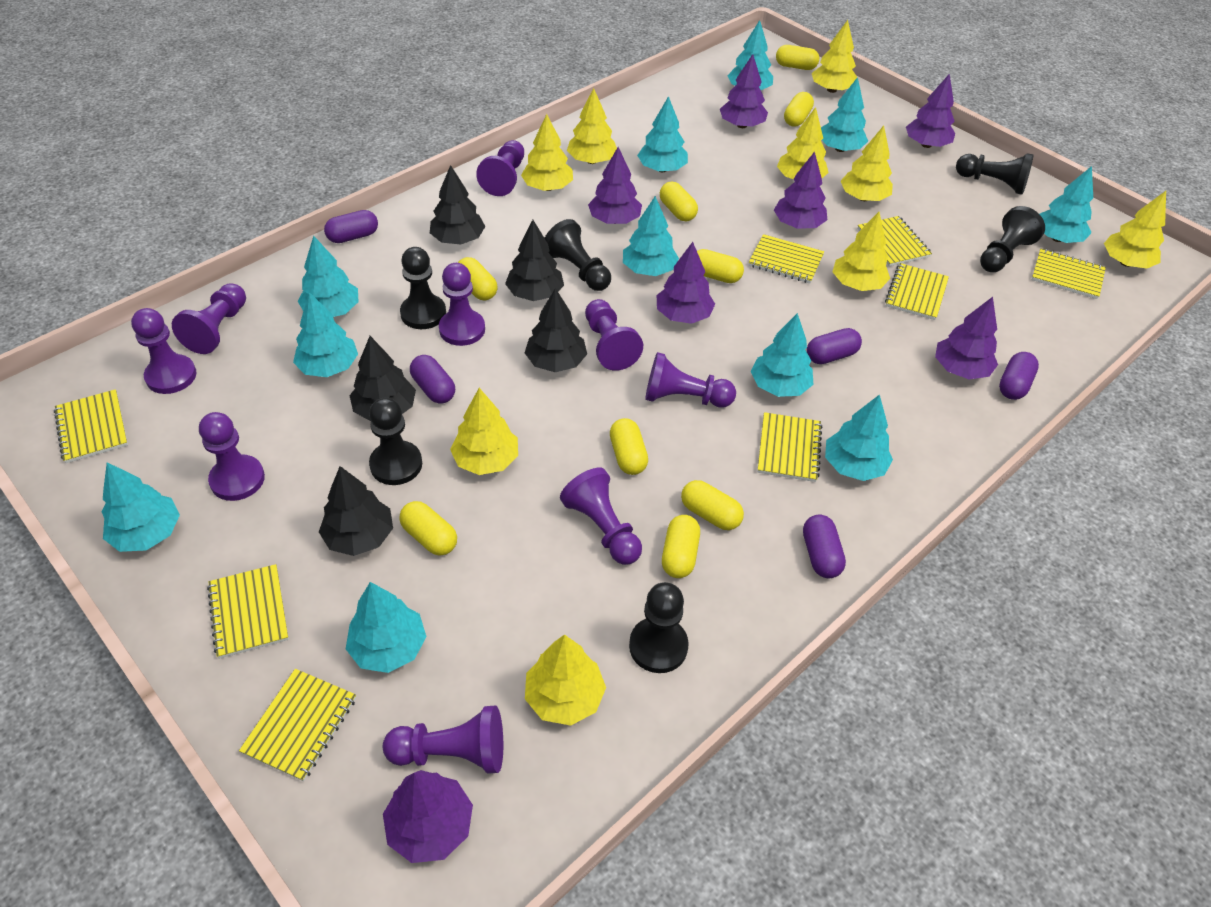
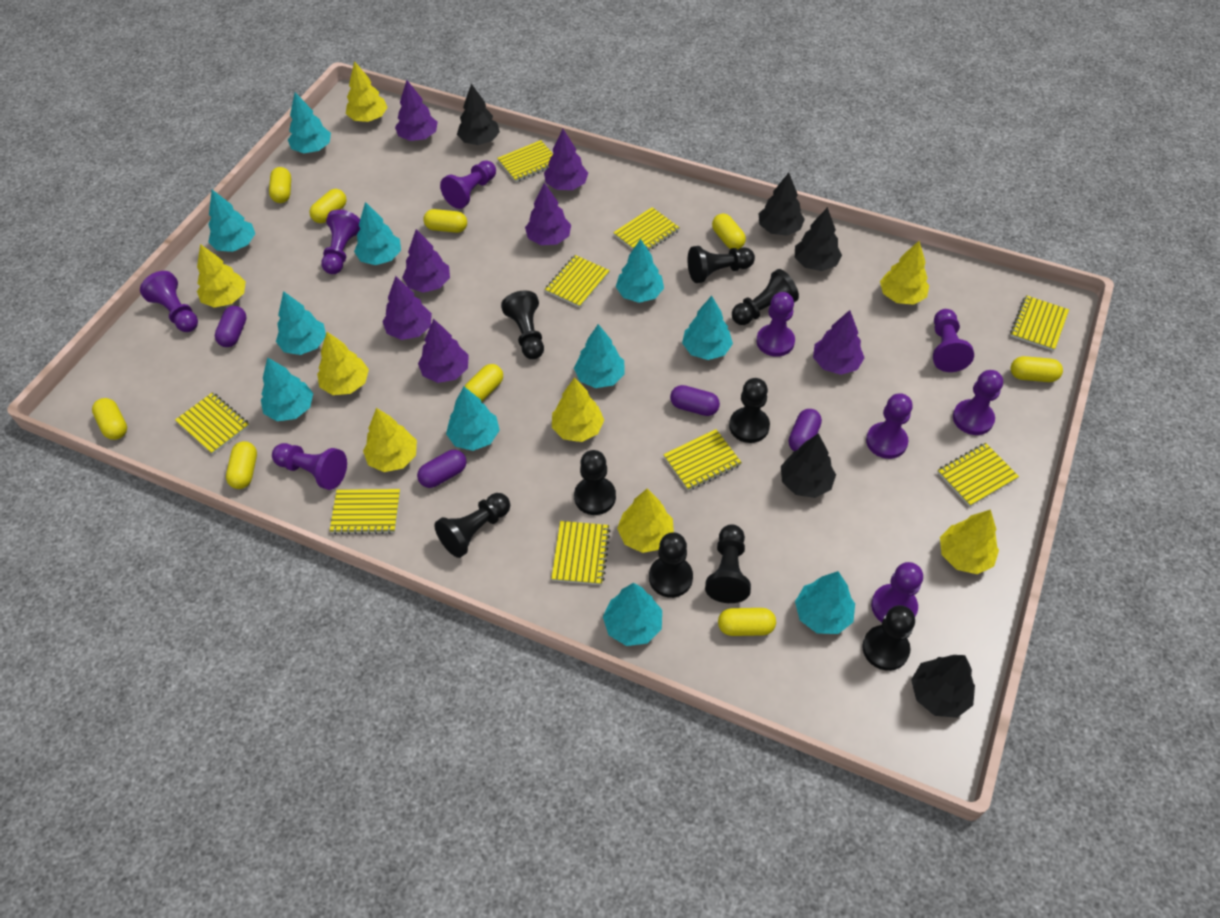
black pawn: [369,398,422,485] [400,247,446,329] [545,219,611,291] [629,582,689,673] [956,153,1033,194] [980,206,1045,272] = 6 -> [434,493,510,558] [501,290,544,359] [574,450,616,515] [649,532,693,598] [688,246,755,283] [705,525,751,603] [729,378,770,443] [732,269,799,325] [862,605,915,671] = 9
purple capsule: [324,210,378,243] [410,355,455,404] [803,515,846,578] [807,328,862,364] [999,352,1039,400] = 5 -> [215,306,247,347] [417,450,466,488] [670,385,720,416] [789,409,822,451] = 4
yellow notebook: [54,389,128,463] [207,564,289,659] [239,669,356,781] [749,234,824,283] [758,412,823,482] [858,216,932,266] [885,263,949,320] [1032,249,1106,299] = 8 -> [175,392,250,454] [329,489,400,534] [497,140,553,182] [545,255,610,308] [551,521,611,585] [613,207,680,251] [663,429,742,491] [937,443,1019,507] [1010,295,1069,351] = 9
yellow tree: [450,388,518,475] [521,114,573,191] [525,634,606,726] [567,88,617,164] [777,107,829,179] [812,20,857,93] [833,212,890,291] [841,126,893,201] [1104,191,1166,269] = 9 -> [197,244,246,308] [317,332,369,395] [346,61,388,122] [363,408,417,472] [552,378,604,442] [617,489,674,553] [880,241,929,305] [940,509,999,574] = 8

